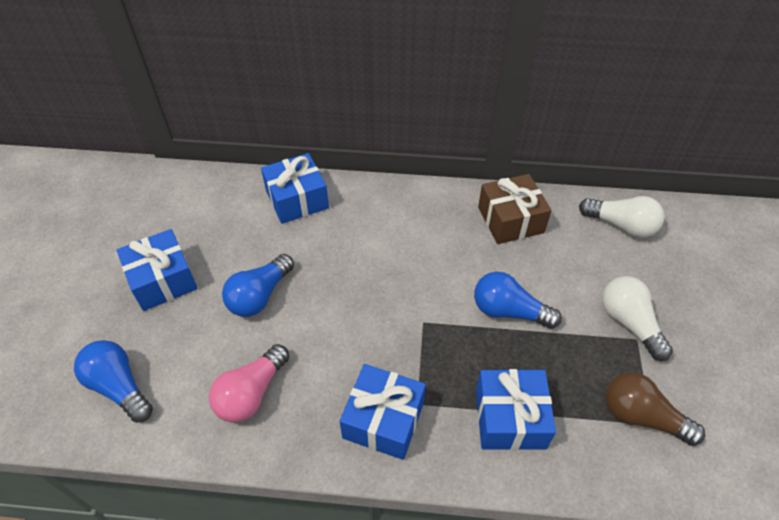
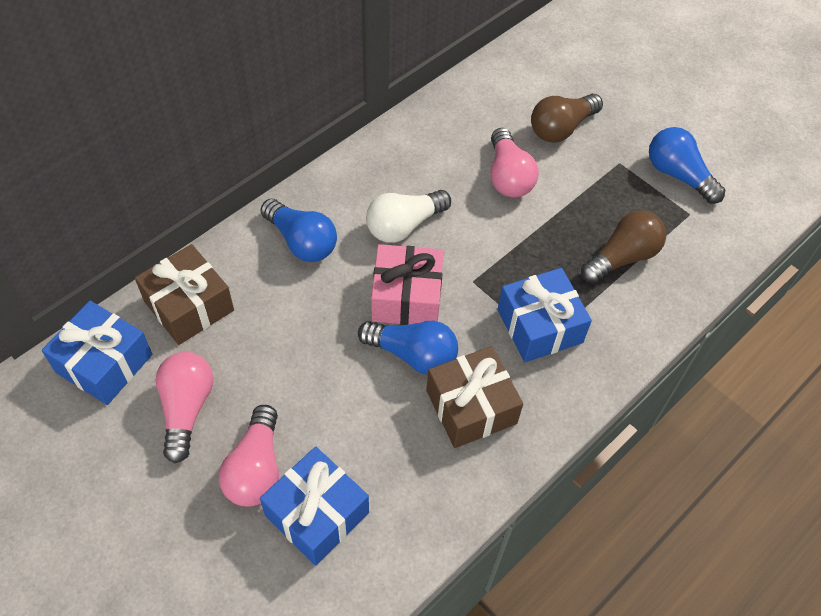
blue gift: [117,229,198,311] [261,153,329,224] [340,364,426,460] [476,369,556,450] = 4 -> [42,301,152,405] [260,447,369,565] [497,268,592,362] = 3
brown gift: [478,174,552,244] = 1 -> [135,244,234,345] [426,346,523,448] = 2
brown light bulb: [605,372,705,446] = 1 -> [531,94,603,142] [581,210,666,283] = 2
pink gift: none = 0 -> [371,244,443,325] = 1
pink light bulb: [209,344,289,423] = 1 -> [156,352,213,463] [219,405,279,507] [491,128,539,197] = 3
white light bulb: [579,196,665,238] [602,276,673,361] = 2 -> [366,190,451,243] = 1

